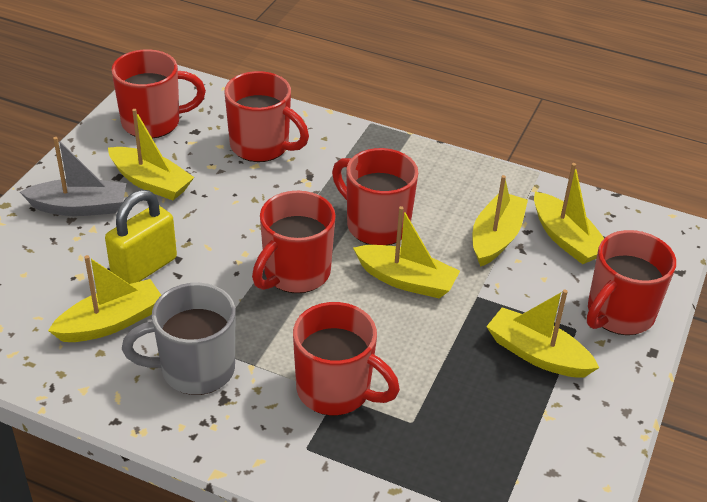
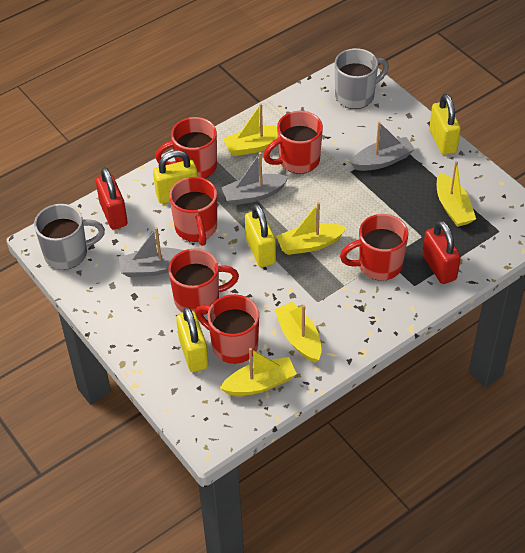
grey boat: [20,137,126,216] = 1 -> [119,227,184,277] [221,152,289,205] [350,122,415,171] = 3
grey mug: [122,283,235,395] = 1 -> [34,204,105,270] [335,48,389,109] = 2
red padlock: none = 0 -> [96,167,128,229] [422,220,461,284] = 2
yellow boat: [48,255,161,342] [108,109,194,200] [353,206,460,298] [472,175,528,267] [486,289,599,378] [534,163,604,264] = 6 -> [220,348,297,396] [223,103,278,156] [274,302,321,363] [276,202,347,255] [437,161,476,227] = 5
yellow padlock: [105,190,177,284] = 1 -> [153,150,198,204] [176,307,208,372] [245,204,276,267] [429,94,461,155] = 4

